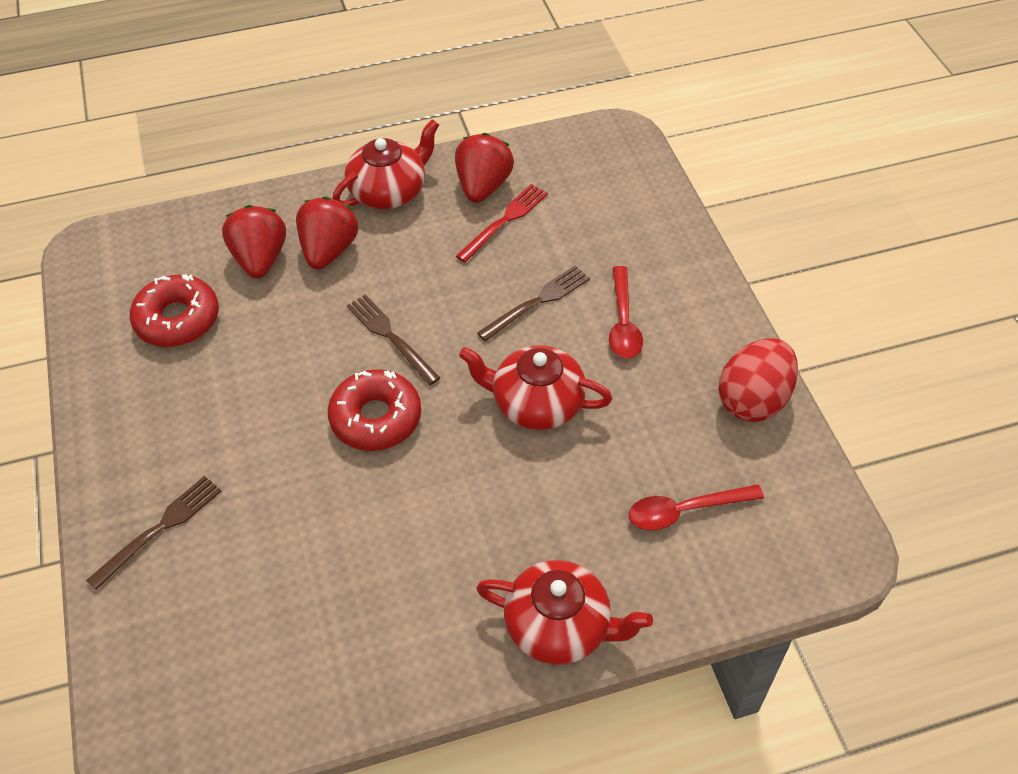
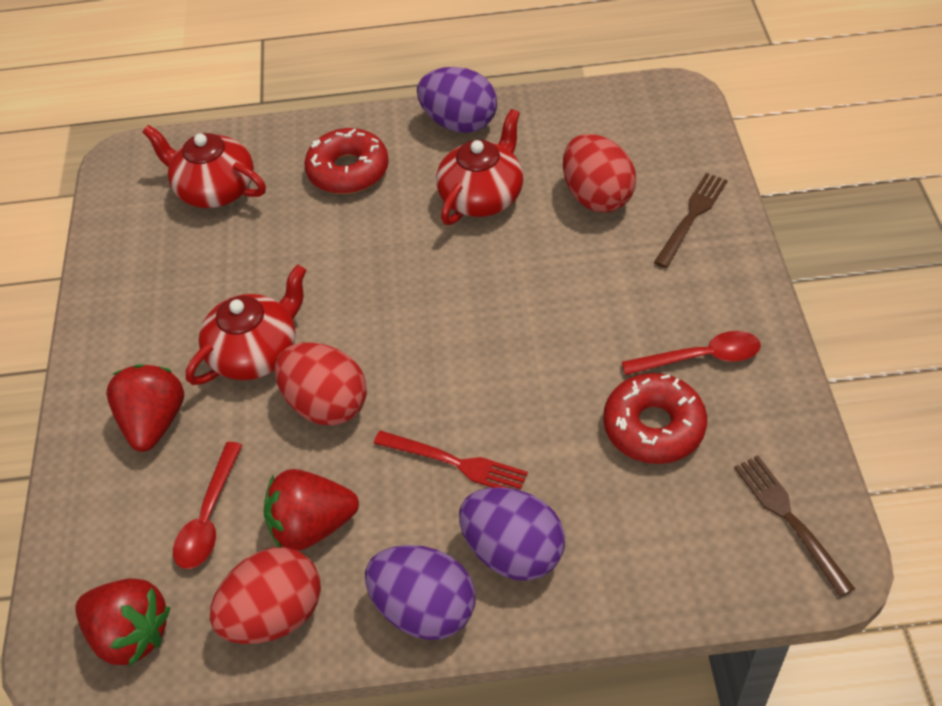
brown fork: [86,476,221,590] [347,294,441,385] [477,266,590,341] = 3 -> [654,173,728,268] [734,455,855,597] = 2
purple egg: none = 0 -> [365,545,475,640] [417,67,497,133] [459,487,565,580] = 3
red egg: [718,338,798,422] = 1 -> [210,547,321,644] [274,342,367,426] [563,134,636,212] = 3

